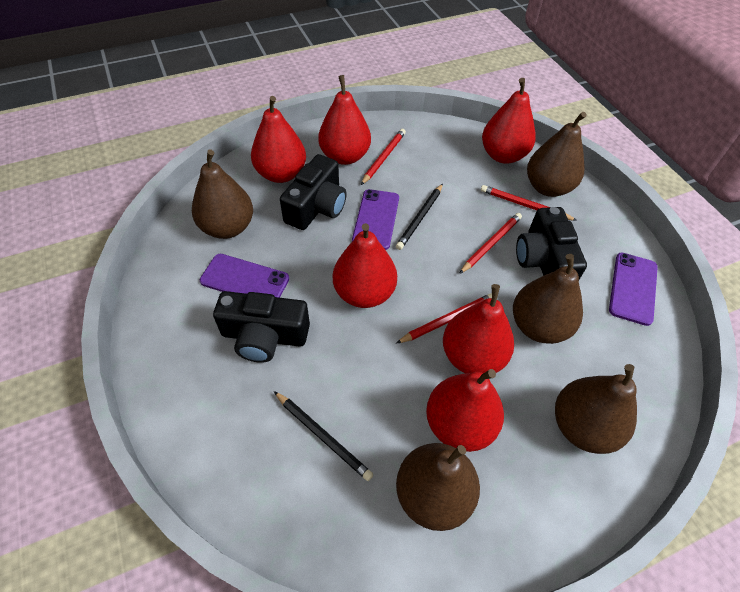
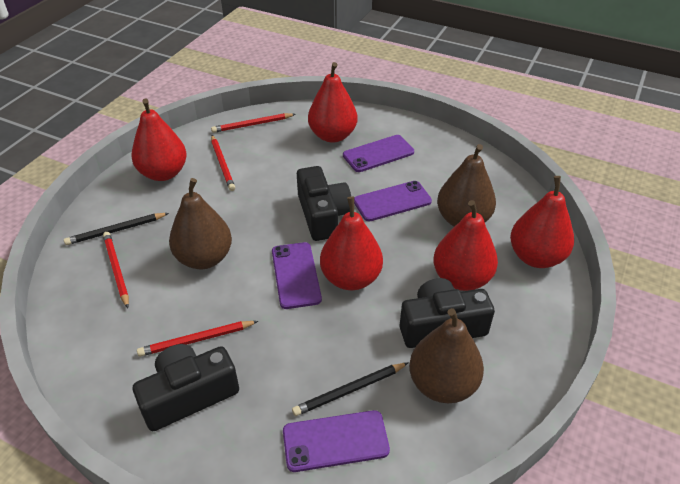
brown pear: [192,150,253,239] [396,443,480,531] [513,254,583,344] [527,112,587,197] [555,364,637,454] = 5 -> [169,178,232,269] [409,308,484,403] [437,144,496,227] = 3
purple phone: [200,254,289,298] [352,189,399,250] [609,252,658,326] = 3 -> [272,242,322,309] [283,410,390,472] [343,135,414,172] [354,181,432,221] = 4
red pear: [251,96,306,183] [318,75,371,165] [333,223,397,308] [426,369,504,452] [443,284,514,373] [482,78,536,164] = 6 -> [131,98,187,181] [308,62,357,143] [320,196,383,290] [433,200,498,291] [510,176,574,268] = 5

